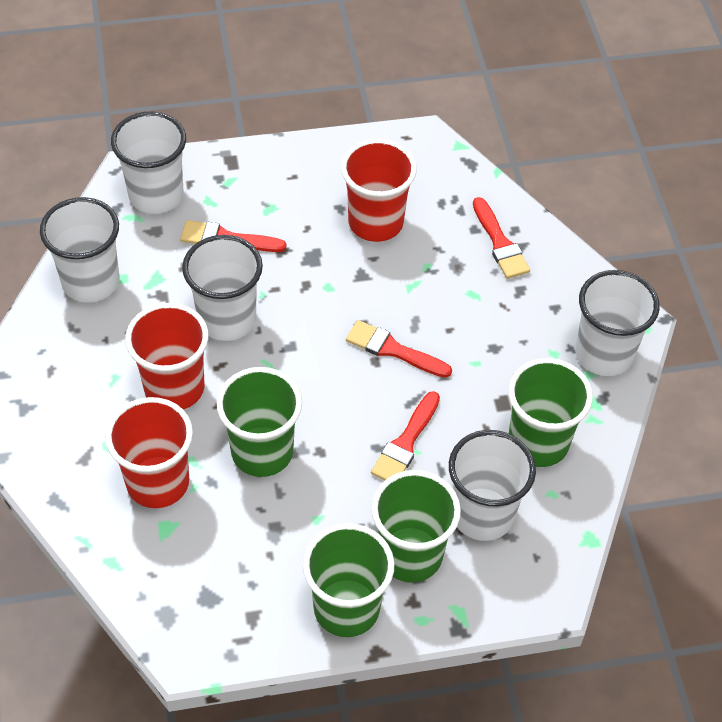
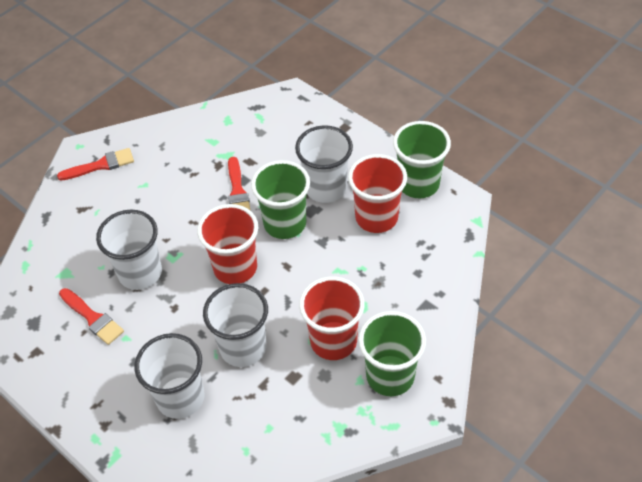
green cup: [217,367,302,477] [303,523,394,637] [371,470,461,582] [508,358,593,467] = 4 -> [251,160,310,239] [358,311,426,396] [393,121,451,198] = 3
red brush: [180,220,287,252] [346,320,452,378] [371,391,440,480] [473,197,530,279] = 4 -> [57,148,134,180] [59,288,124,345] [228,157,251,211] = 3
white cup: [40,197,119,303] [111,111,186,214] [182,235,263,341] [449,430,536,541] [575,270,660,376] = 5 -> [96,210,162,290] [134,333,204,419] [203,283,268,367] [295,125,353,203] = 4

